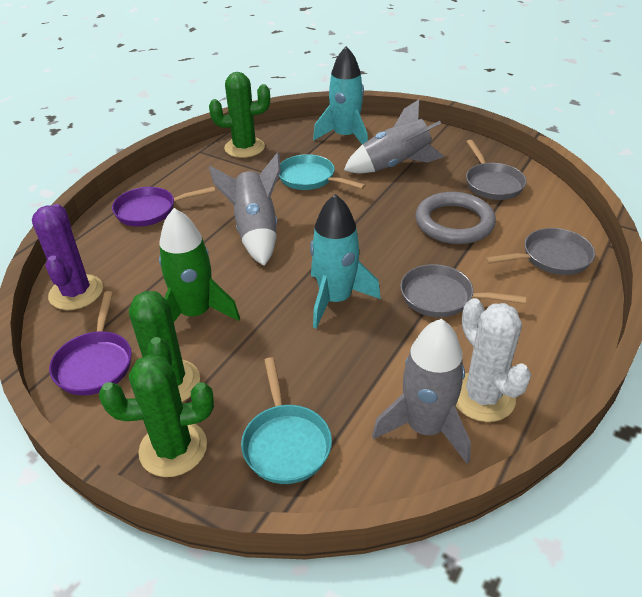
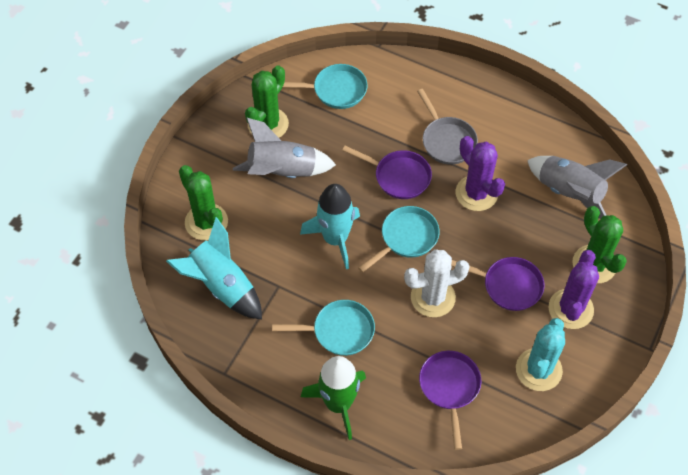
grey pan: [400,264,526,317] [466,140,526,200] [485,228,595,275] = 3 -> [417,89,478,165] = 1
grey ring: [415,192,496,244] = 1 -> none = 0
grey rocket: [209,152,281,266] [344,99,444,173] [372,319,471,464] = 3 -> [233,117,336,178] [527,156,627,219] = 2
purple cactus: [32,204,103,310] = 1 -> [456,136,505,211] [549,250,599,329] = 2
purple pan: [49,291,132,395] [112,187,215,227] = 2 -> [342,146,432,199] [419,351,481,450] [451,257,545,311] = 3
turquoise cactus: none = 0 -> [516,318,565,391] = 1
turquoise pan: [241,357,332,484] [279,154,366,190] = 2 -> [272,300,375,356] [283,64,368,109] [358,206,440,273] = 3

